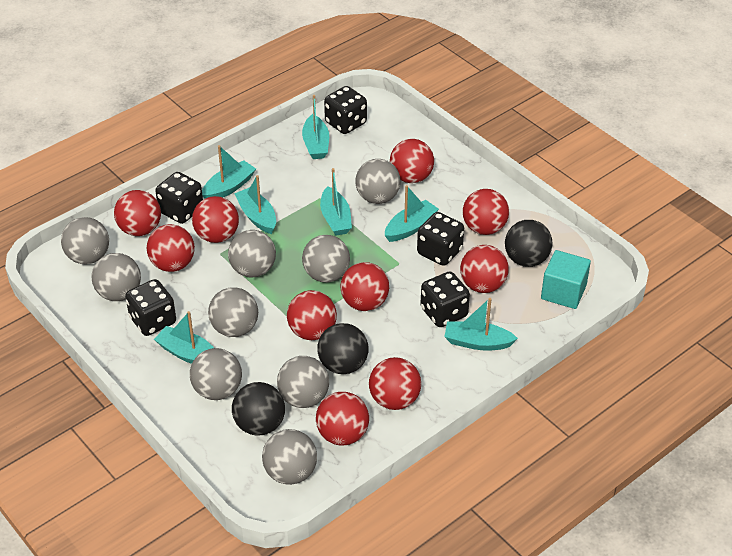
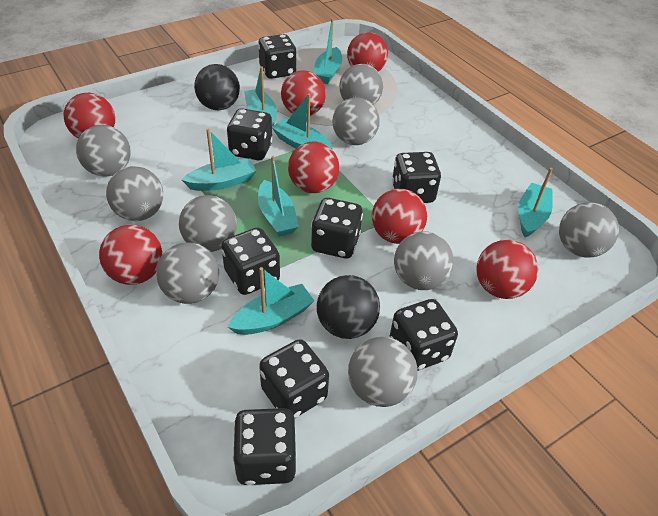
black ball: [232,382,285,436] [318,323,368,374] [505,220,553,267] = 3 -> [194,64,240,110] [317,275,380,339] = 2
black dice: [125,279,176,336] [155,172,203,224] [324,86,367,134] [417,212,464,266] [420,271,470,327] = 5 -> [221,228,280,295] [227,108,273,160] [233,408,297,485] [258,34,297,79] [259,339,329,418] [311,198,363,259] [390,299,458,371] [392,152,441,203] = 8
red ball: [114,190,161,236] [147,224,195,272] [192,196,239,243] [287,290,337,340] [316,392,369,446] [340,262,389,311] [369,357,421,410] [390,139,434,183] [460,245,509,293] [463,189,509,235] = 10 -> [64,93,115,139] [99,225,162,285] [281,70,326,116] [288,142,339,193] [347,32,388,72] [372,189,427,244] [476,240,538,299] = 7
turquoise cube: [541,250,591,309] = 1 -> none = 0

